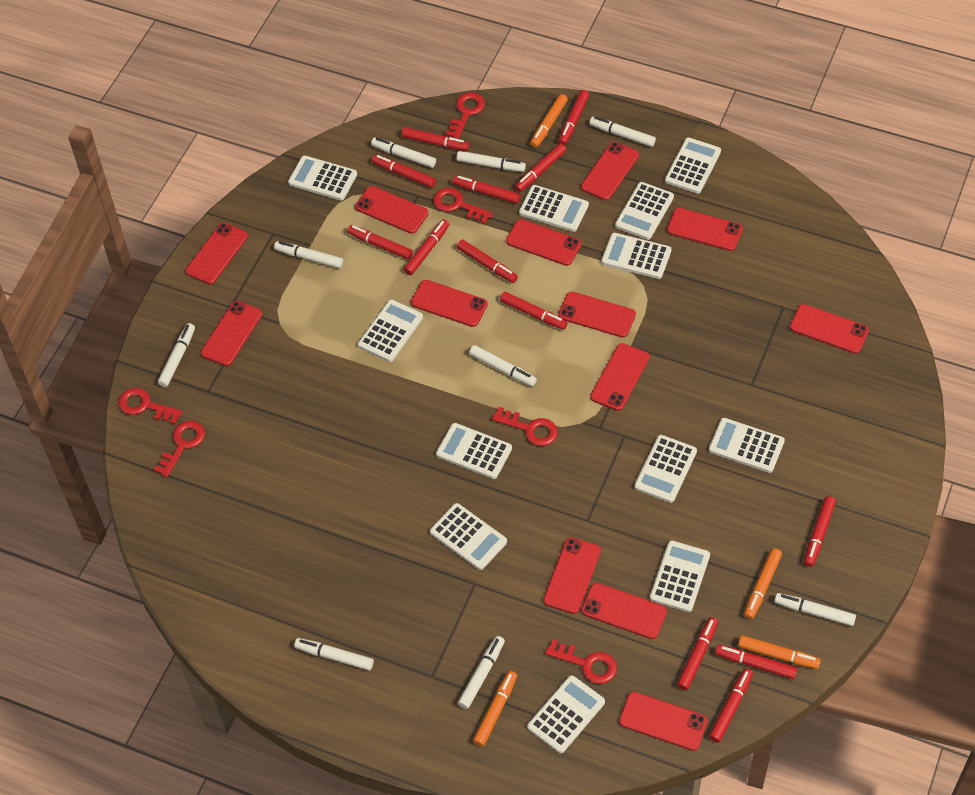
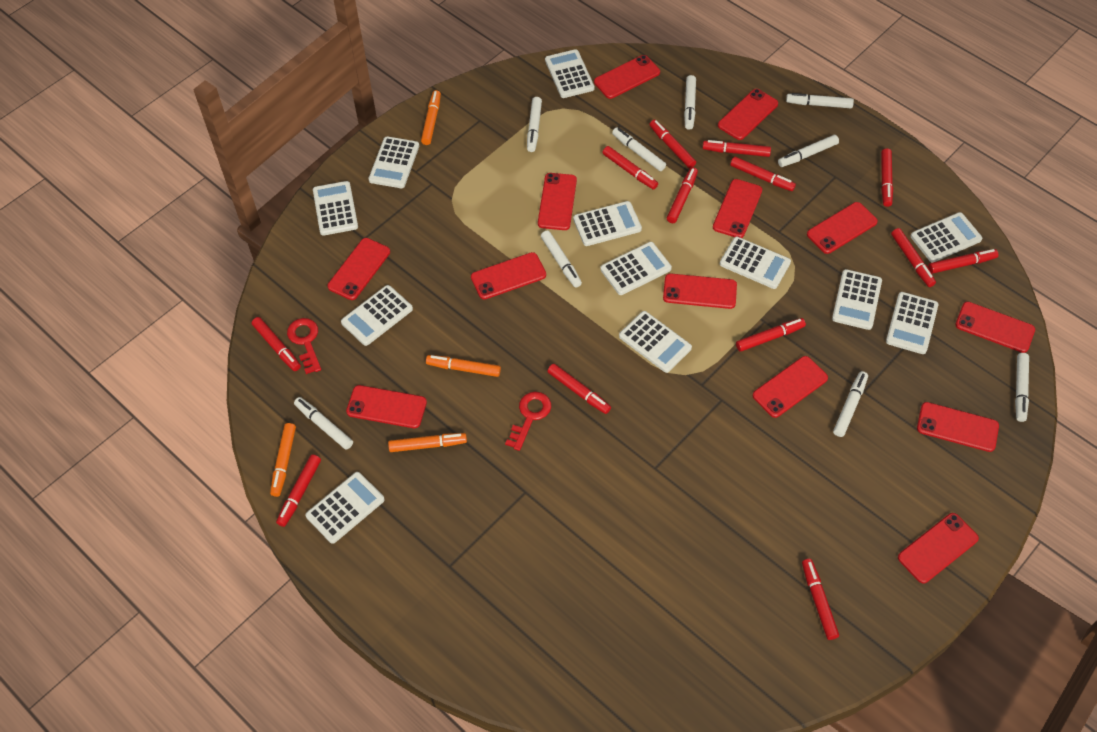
red key: [118,388,182,424] [154,421,205,477] [433,188,493,224] [446,92,485,139] [492,407,558,446] [545,639,617,684] = 6 -> [287,318,321,374] [505,392,551,451] = 2

